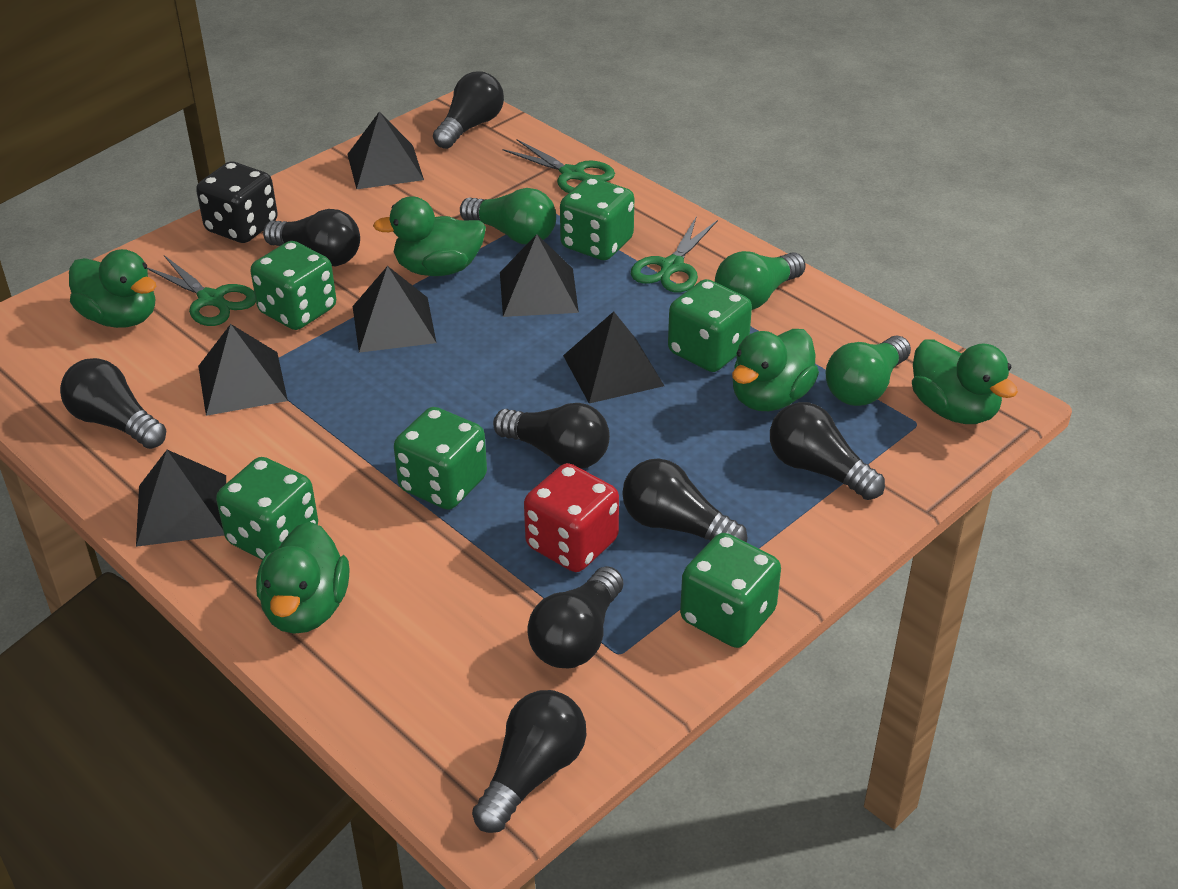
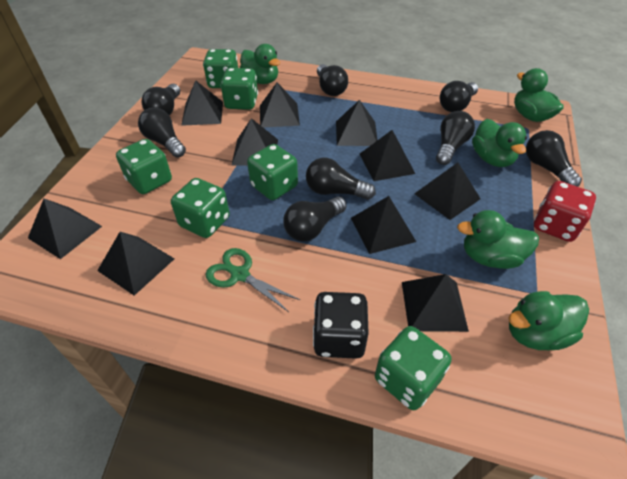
black pyramid: [136,450,226,547] [198,324,288,416] [347,111,424,189] [353,266,436,353] [500,234,579,317] [563,311,664,404] = 6 -> [28,198,102,259] [97,232,174,296] [181,80,223,126] [232,118,278,166] [260,82,300,128] [336,100,377,146] [351,196,416,254] [360,130,415,181] [402,274,469,332] [414,163,481,220] = 10
green light bulb: [460,188,556,244] [715,251,806,310] [826,335,911,406] = 3 -> none = 0
green scissors: [147,255,256,326] [502,139,615,193] [631,216,718,293] = 3 -> [206,248,300,312] = 1

